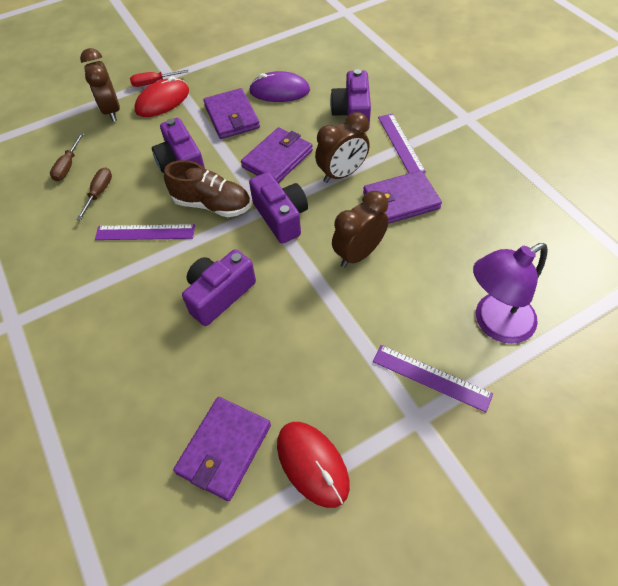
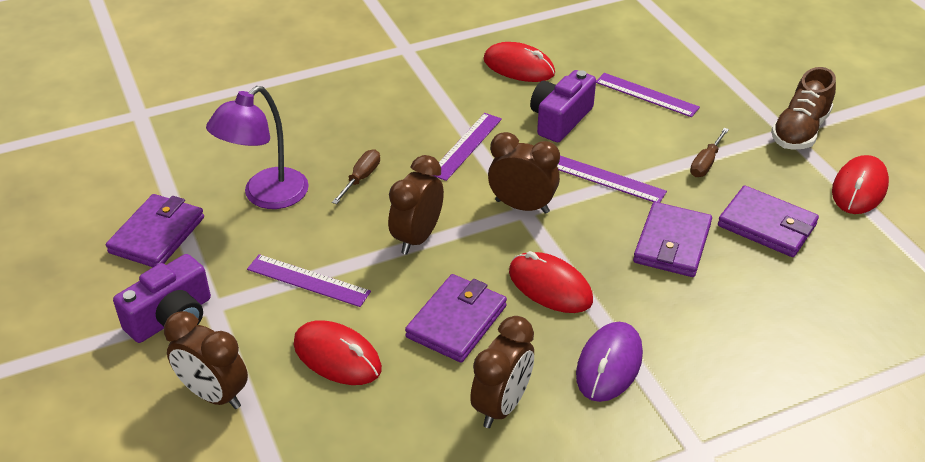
brown clock: [80,48,120,121] [315,112,370,183] [332,191,389,268] = 3 -> [164,311,248,409] [388,155,444,255] [470,316,534,428] [488,132,560,214] = 4
purple camera: [152,118,205,173] [182,249,256,326] [249,172,308,244] [330,69,371,130] = 4 -> [113,254,211,343] [530,70,596,142] = 2
purple ruler: [95,224,195,240] [373,345,493,412] [378,114,426,173] = 3 -> [247,254,371,307] [432,113,502,181] [557,156,667,203] [596,73,700,117] = 4
red mouse: [135,76,189,117] [277,422,350,508] = 2 -> [293,320,382,385] [483,42,555,82] [509,251,593,313] [832,155,889,214] = 4
red screwdriver: [130,70,188,87] = 1 -> none = 0

